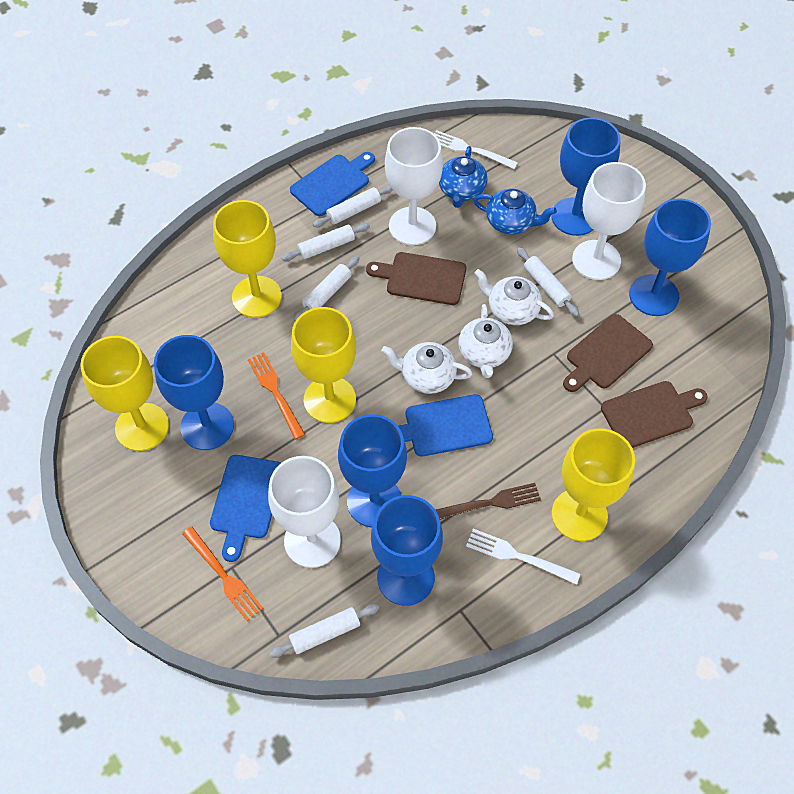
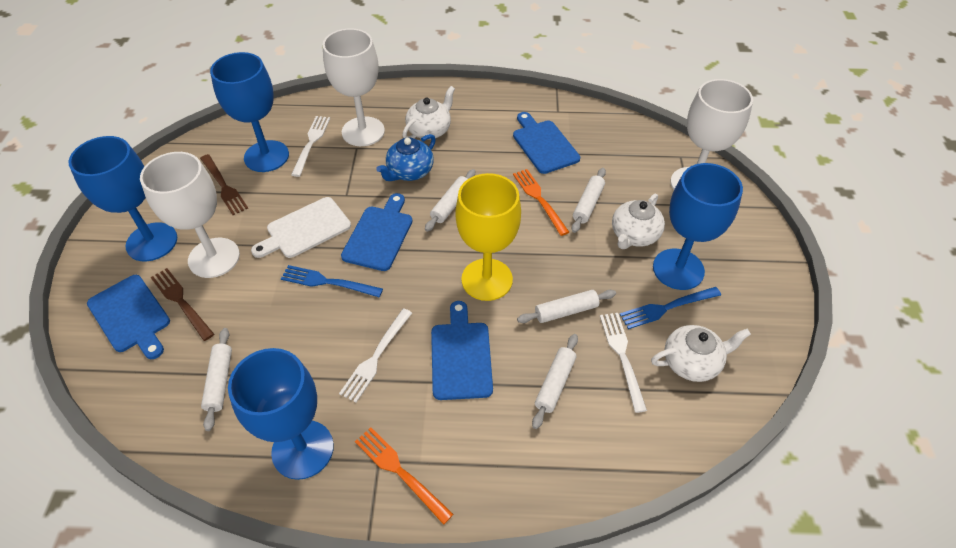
blue cutting board: [210,455,281,562] [290,152,375,216] [398,394,493,456] = 3 -> [87,275,170,359] [341,193,412,271] [431,301,493,400] [513,112,580,174] = 4
blue fork: none = 0 -> [281,265,383,297] [620,287,721,329] = 2
blue goblet: [154,335,234,450] [338,414,407,528] [371,495,443,606] [551,117,621,236] [629,198,711,316] = 5 -> [68,136,177,262] [210,52,289,172] [228,348,334,480] [653,163,743,290] = 4
blue teapot: [439,146,488,208] [473,189,557,234] = 2 -> [376,134,436,181] = 1
brown cutting board: [366,252,466,305] [563,314,653,392] [601,381,708,448] = 3 -> none = 0
brown fork: [436,483,541,520] = 1 -> [150,268,214,341] [200,154,248,215] = 2
white cutting board: none = 0 -> [251,197,351,258] = 1
white fork: [434,130,518,169] [466,529,580,585] = 2 -> [291,116,330,177] [339,308,412,402] [600,313,647,413] = 3
yellow goblet: [80,336,169,451] [213,200,282,318] [291,307,356,423] [552,428,635,541] = 4 -> [455,173,521,301] = 1

